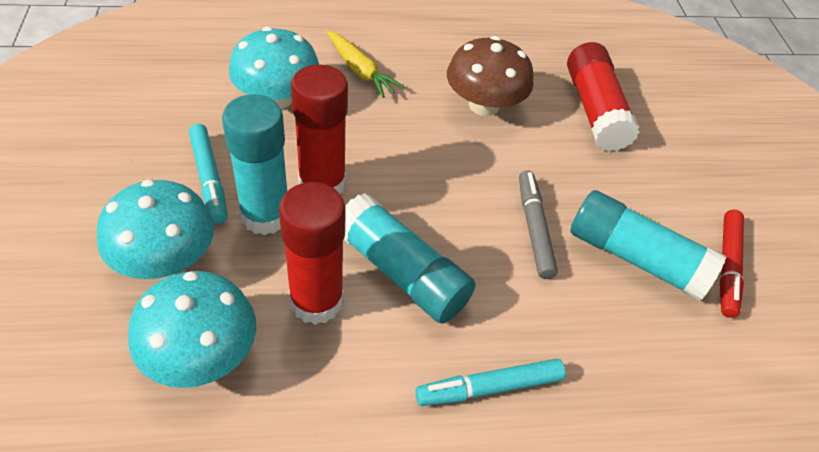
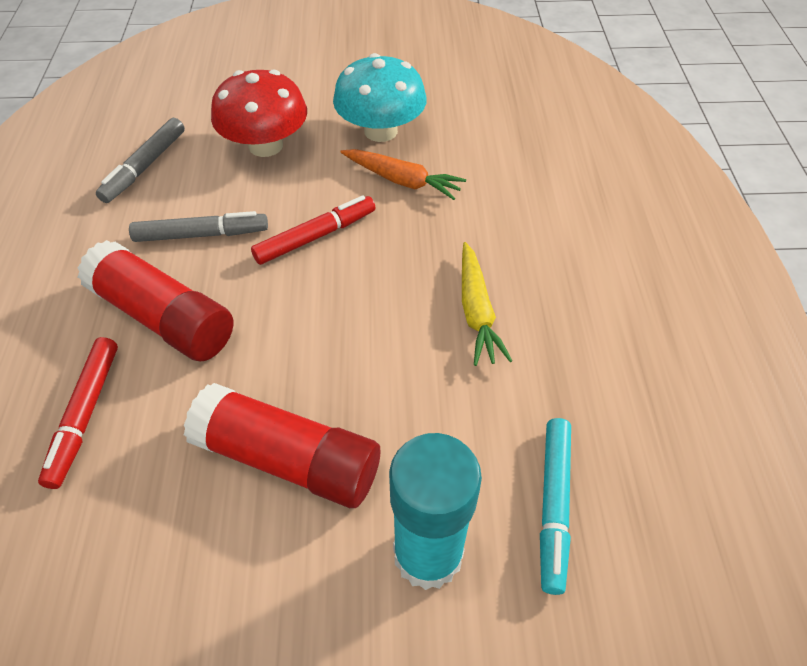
brown mushroom: [447,36,534,116] = 1 -> none = 0
grey marker: [519,170,558,279] = 1 -> [96,118,185,203] [129,211,268,242] = 2
orange carrot: none = 0 -> [340,149,466,200] = 1
red glue stick: [279,182,346,325] [291,64,348,194] [567,42,640,152] = 3 -> [77,240,233,361] [184,383,380,508] = 2
red marker: [720,210,744,318] = 1 -> [38,337,118,489] [251,195,376,265] = 2
red mushroom: none = 0 -> [211,69,307,157] = 1
turquoise glue stick: [222,94,287,235] [343,193,476,324] [570,190,726,301] = 3 -> [389,433,482,590] = 1
turquoise marker: [189,124,228,224] [416,359,566,406] = 2 -> [540,418,571,595] = 1
turquoise mushroom: [97,179,214,279] [128,271,256,388] [229,27,319,109] = 3 -> [333,53,427,142] = 1

